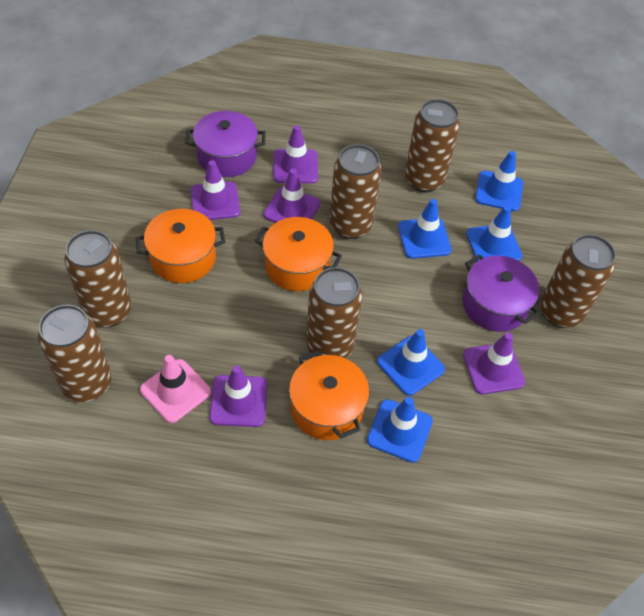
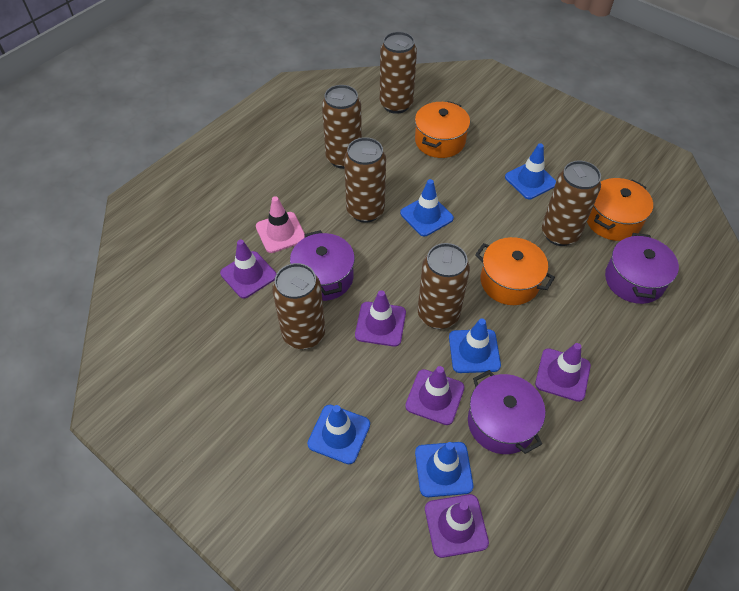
purple pot: [185,111,265,177] [462,254,540,332] = 2 -> [290,230,355,301] [468,370,545,454] [605,233,679,304] = 3

